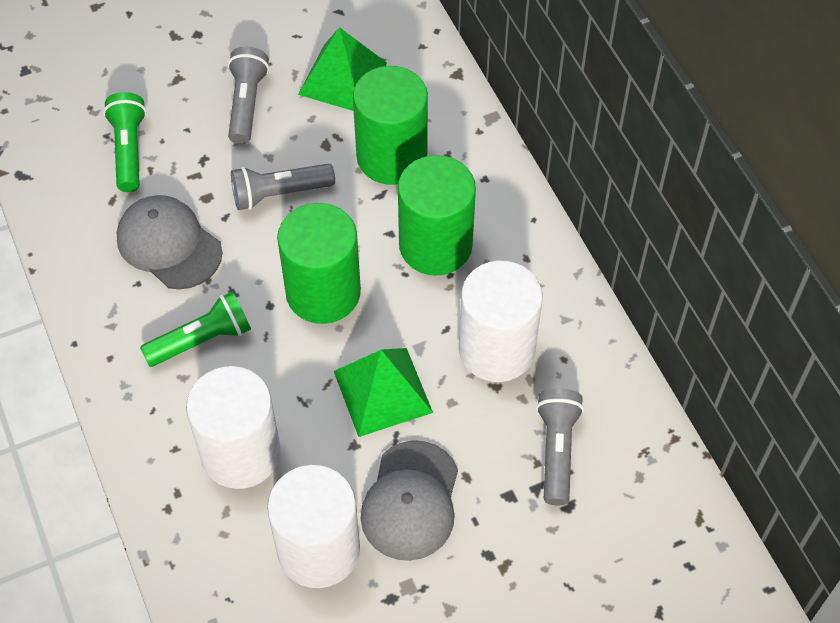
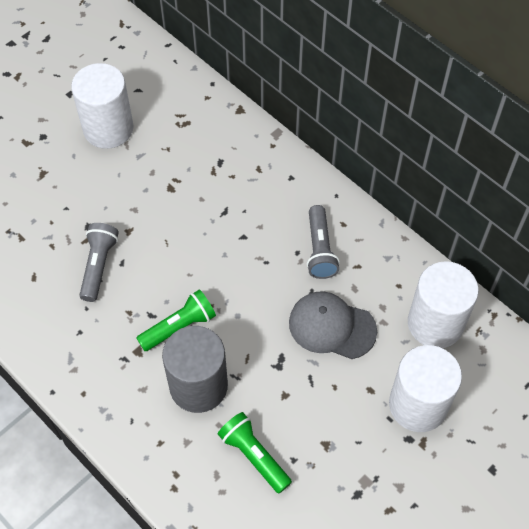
green cylinder: [277,203,361,324] [353,66,428,185] [398,155,476,276] = 3 -> none = 0
green pyramid: [298,27,387,111] [334,348,433,437] = 2 -> none = 0
grey cap: [117,195,223,289] [361,440,458,561] = 2 -> [289,291,377,359] = 1
grey cylinder: none = 0 -> [162,326,228,413] = 1
grey flashlight: [228,47,269,144] [231,164,335,210] [536,389,584,505] = 3 -> [80,223,119,302] [307,205,340,279] = 2

